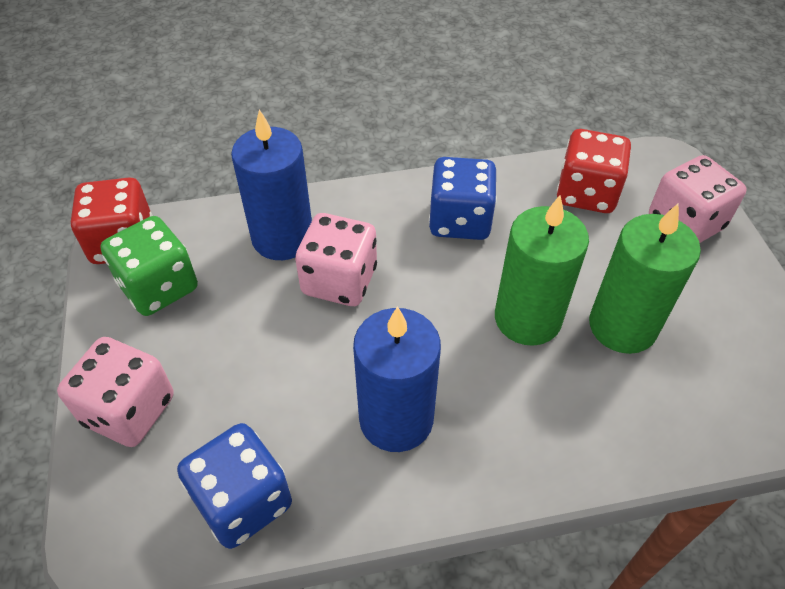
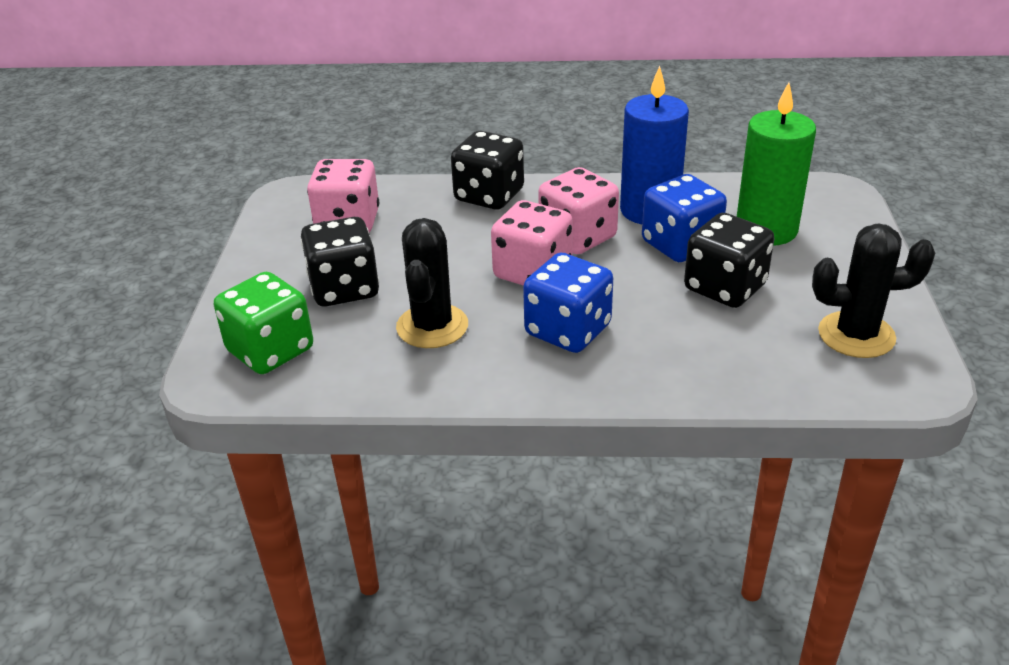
black cactus: none = 0 -> [396,218,468,348] [812,224,935,358] = 2
black dice: none = 0 -> [301,217,379,307] [451,131,524,210] [684,213,775,308] = 3
blue candle: [231,109,312,260] [353,306,441,452] = 2 -> [620,66,689,224] = 1
green candle: [495,195,589,346] [589,204,701,354] = 2 -> [737,82,816,246] = 1
red dice: [71,177,153,264] [557,129,631,213] = 2 -> none = 0

